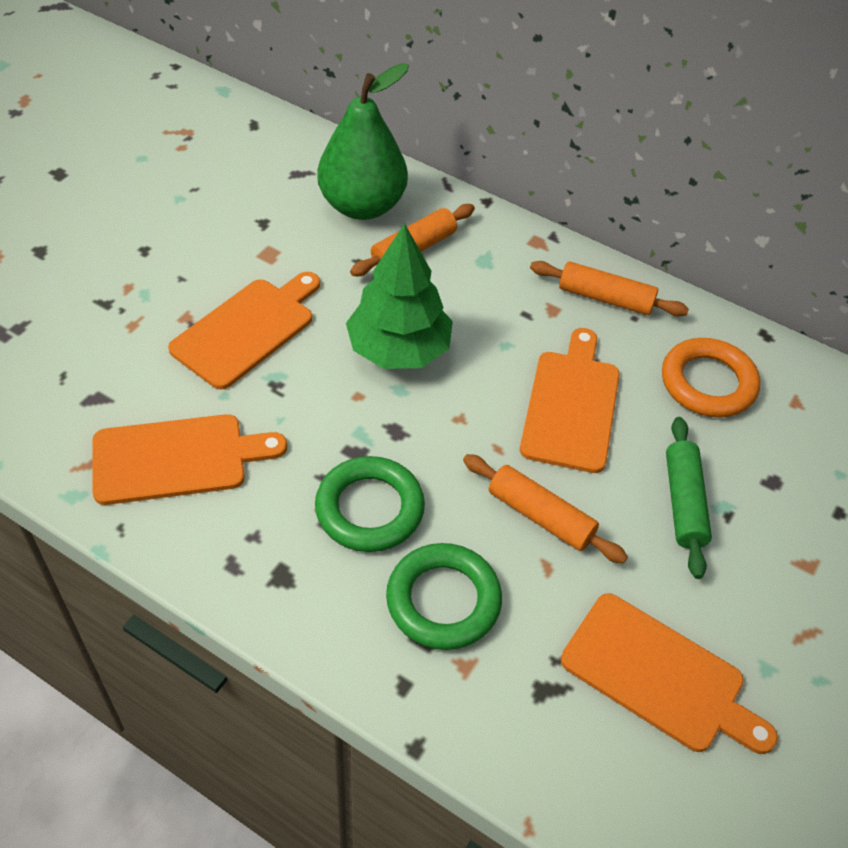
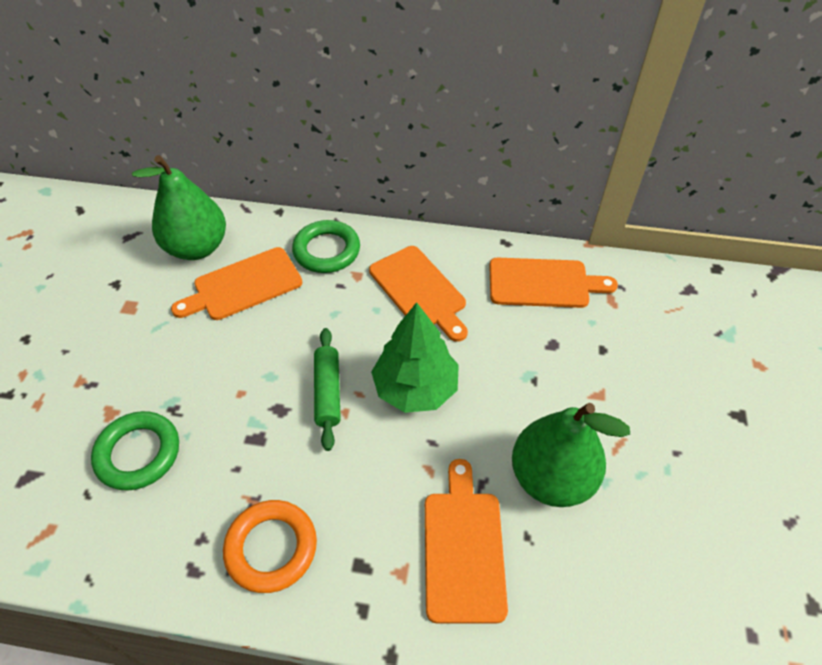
green pear: [317,63,409,220] = 1 -> [132,155,226,260] [512,403,630,507] = 2
orange rolling pin: [350,204,475,276] [463,454,628,564] [530,261,689,316] = 3 -> none = 0

